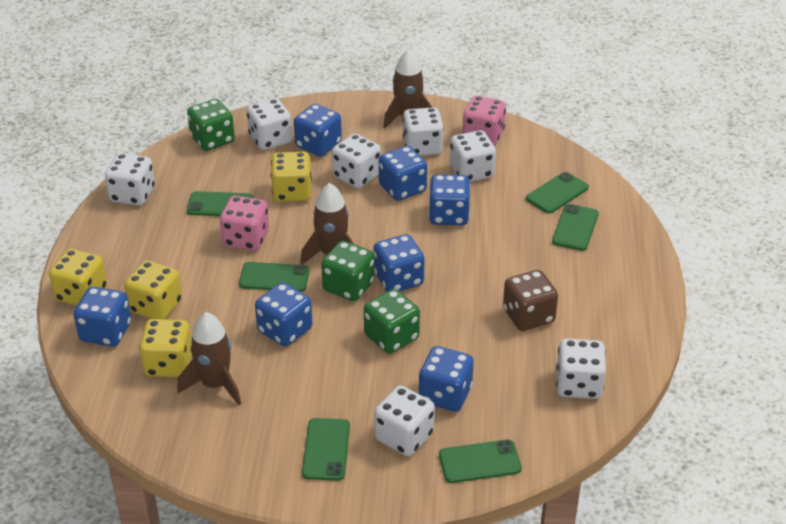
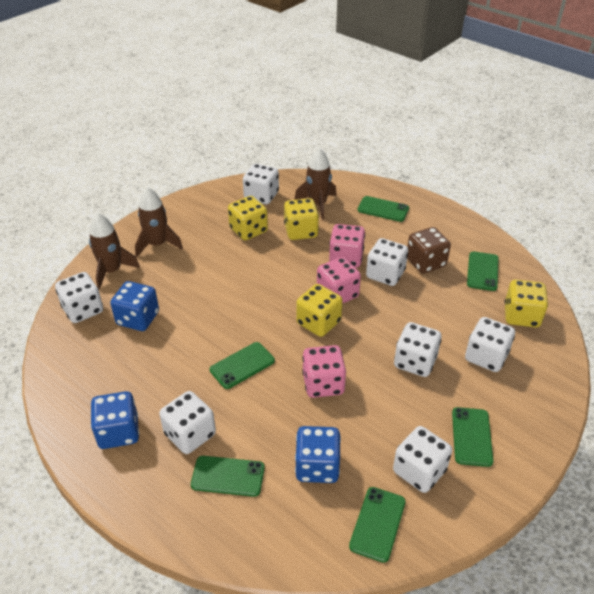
blue dice: [74,287,131,347] [255,282,312,347] [294,104,342,157] [374,234,425,292] [379,146,427,201] [419,346,474,412] [429,174,470,225] = 7 -> [91,391,139,449] [110,281,159,331] [295,426,341,483] = 3
green dice: [187,99,235,151] [321,241,375,301] [364,289,420,354] = 3 -> none = 0
pink dice: [220,196,269,251] [462,96,506,146] = 2 -> [302,345,346,398] [317,257,361,304] [329,224,365,268] = 3

